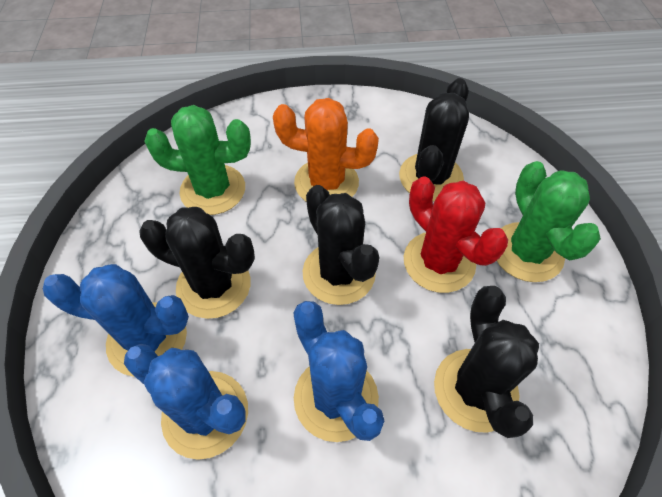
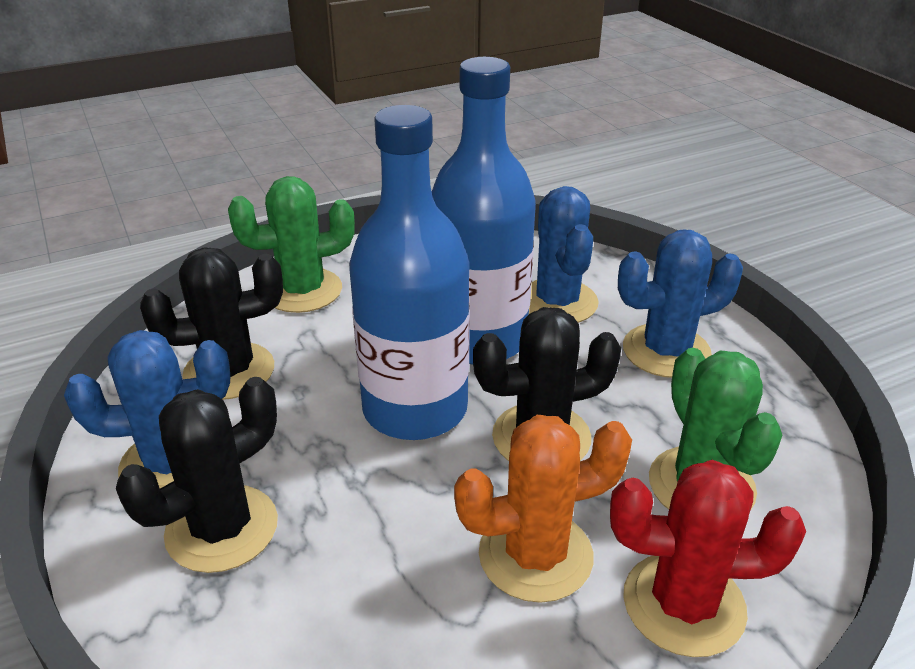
black cactus: [139,207,255,319] [303,185,380,305] [399,78,469,202] [434,286,539,438] = 4 -> [116,377,278,573] [140,247,283,400] [473,307,621,461] = 3
blue bottle: none = 0 -> [349,105,470,440] [432,57,536,365] = 2

